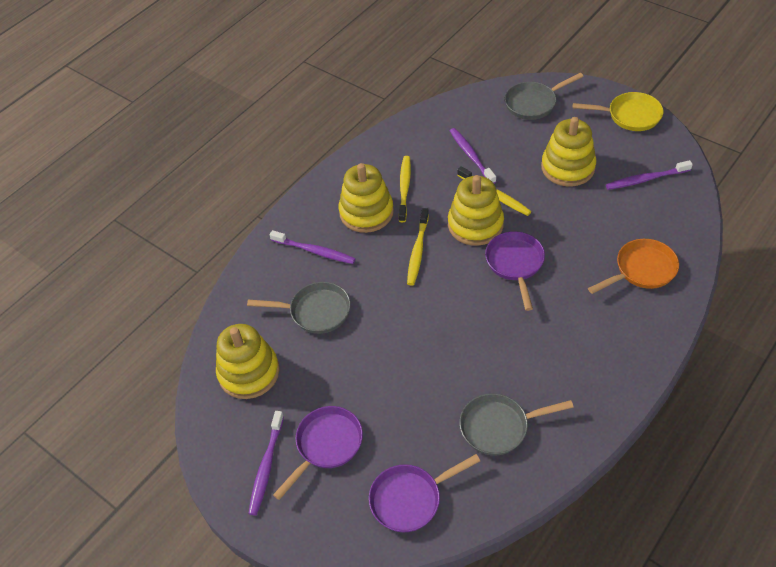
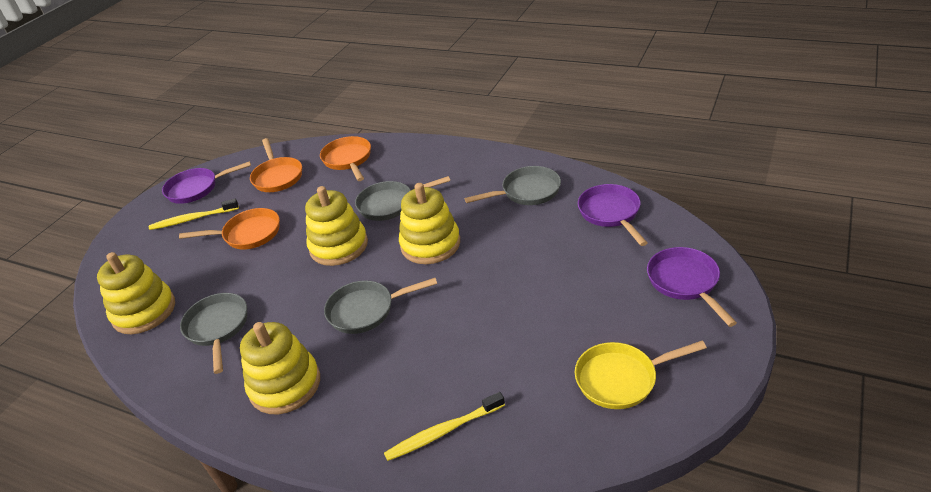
grey pan: [247,282,351,334] [460,393,574,456] [505,73,584,120] = 3 -> [180,293,247,374] [324,278,437,334] [355,176,450,221] [464,166,561,205] = 4
orange pan: [588,239,679,294] = 1 -> [179,208,280,249] [250,138,302,192] [320,136,371,181] = 3
purple toothbrush: [248,411,284,516] [270,230,356,264] [450,128,496,184] [606,160,693,190] = 4 -> none = 0
yellow toothbrush: [398,156,411,222] [407,208,429,285] [457,166,532,216] = 3 -> [149,199,239,230] [384,392,505,461] = 2

